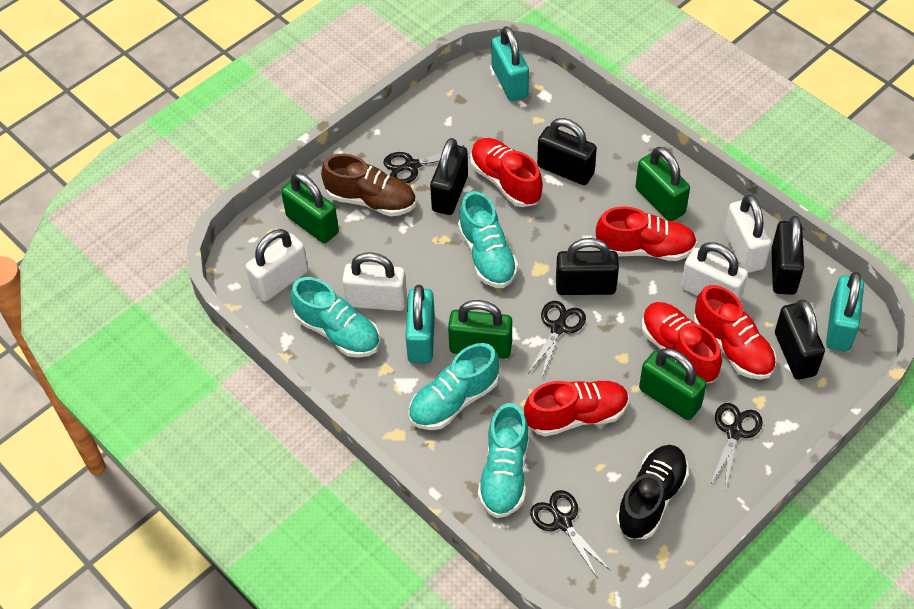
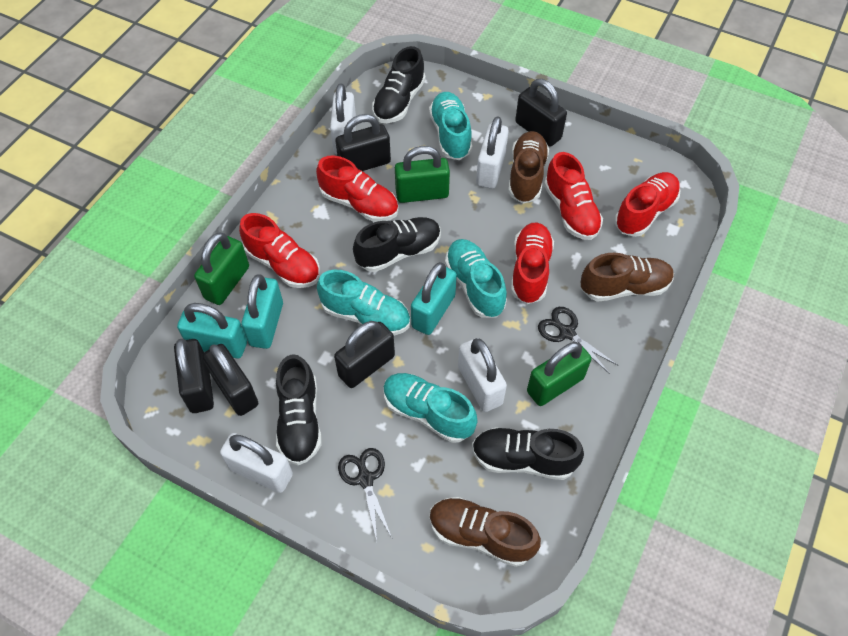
black scissors: [383,145,464,184] [529,301,586,378] [530,490,610,577] [710,403,763,490] = 4 -> [338,448,392,541] [538,307,619,374] = 2
black shoe: [616,445,689,539] = 1 -> [276,354,322,465] [353,217,441,272] [372,46,425,123] [472,427,584,480] = 4
brown shoe: [321,154,416,216] = 1 -> [430,497,541,567] [508,131,549,203] [581,253,674,302] = 3
green padlock: [281,172,339,243] [448,300,512,359] [635,147,690,221] [639,348,707,420] = 4 -> [194,232,249,305] [395,146,450,203] [527,342,591,406] = 3

